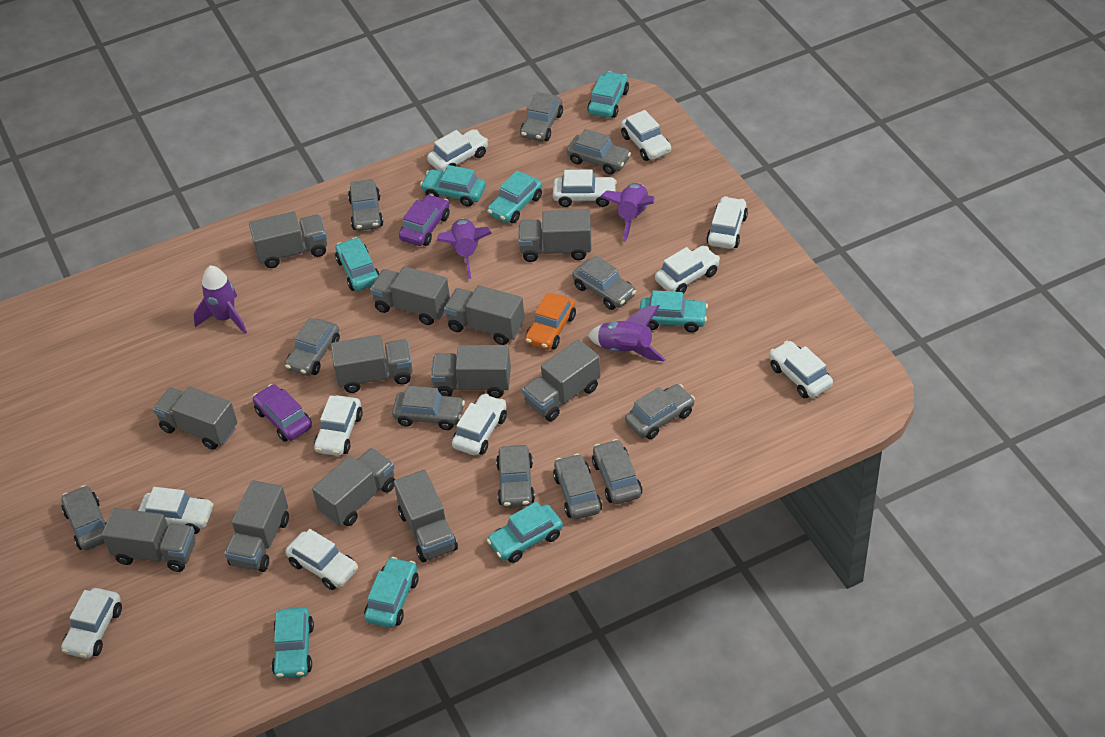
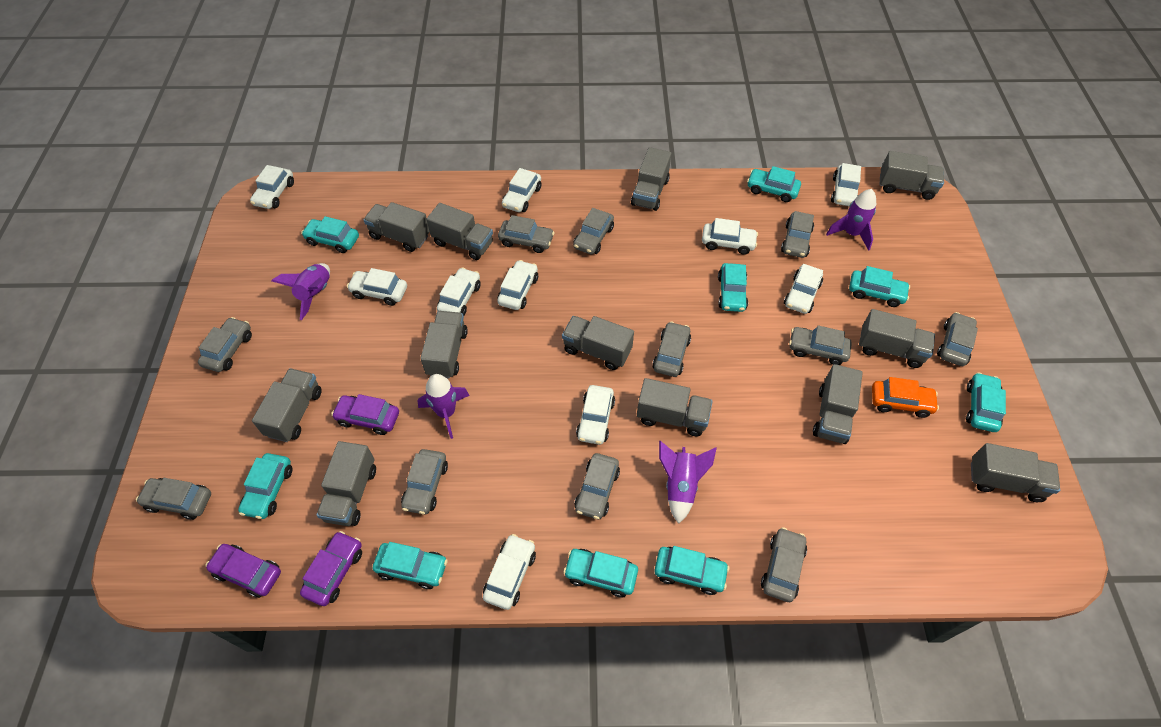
purple car: [253,384,312,442] [399,194,450,246] = 2 -> [206,544,281,598] [300,531,362,606] [331,394,399,435] = 3
turquoise car: [272,607,314,679] [335,237,380,291] [364,557,419,628] [420,165,486,207] [487,171,543,223] [487,502,563,563] [588,71,629,118] [639,290,708,333] = 8 -> [238,453,293,519] [301,216,359,253] [373,542,448,589] [563,549,638,597] [654,546,729,595] [718,263,748,312] [747,166,801,202] [849,266,910,307] [966,372,1006,432] = 9
white car: [61,588,122,659] [138,487,213,534] [285,529,358,590] [314,395,363,456] [427,129,488,172] [452,393,507,456] [553,170,617,207] [621,110,671,161] [655,246,720,293] [706,196,748,249] [769,341,833,398] = 11 -> [250,165,294,209] [347,268,407,306] [437,267,481,316] [483,534,536,610] [497,260,538,310] [502,168,542,212] [576,385,615,445] [702,218,758,255] [784,264,823,314] [831,163,861,206] = 10

